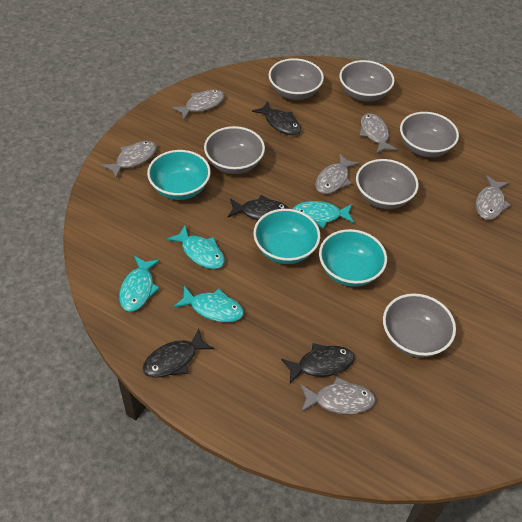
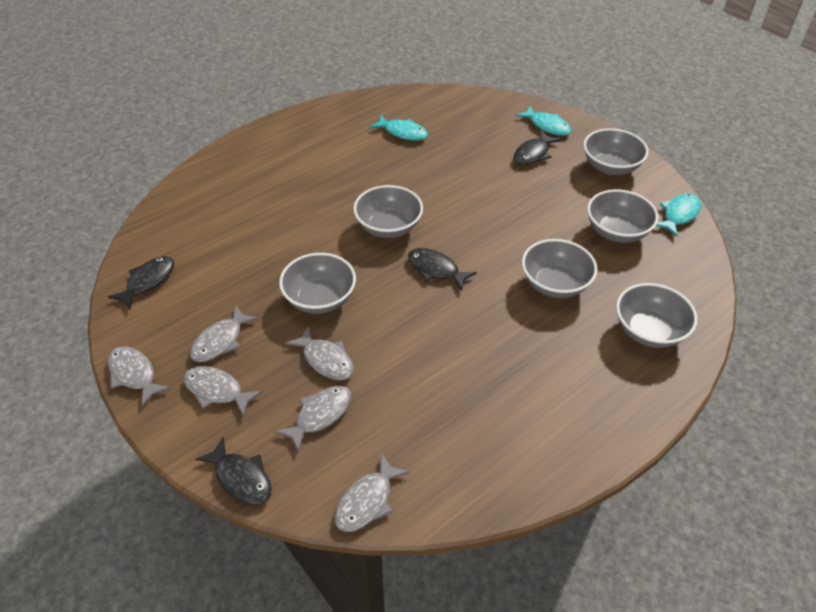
turquoise bowl: [147,150,211,200] [253,209,320,264] [319,229,387,287] = 3 -> none = 0
turquoise fish: [119,256,160,312] [167,226,225,269] [173,286,244,322] [293,201,354,229] = 4 -> [370,115,428,140] [516,106,572,136] [656,194,701,237] = 3

